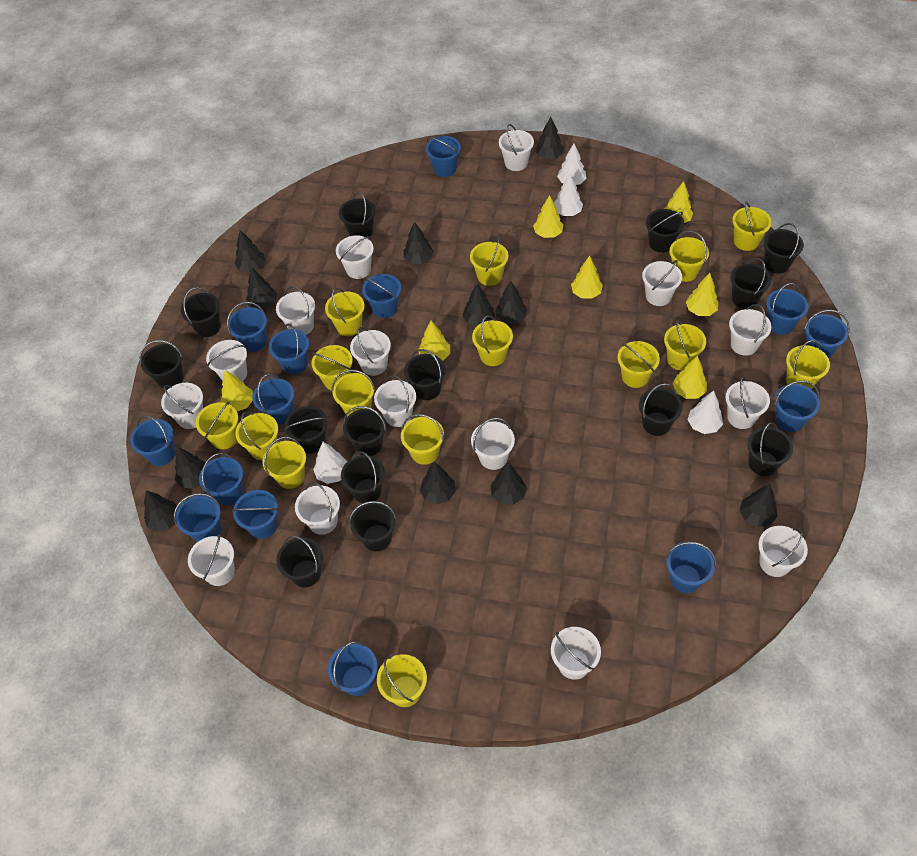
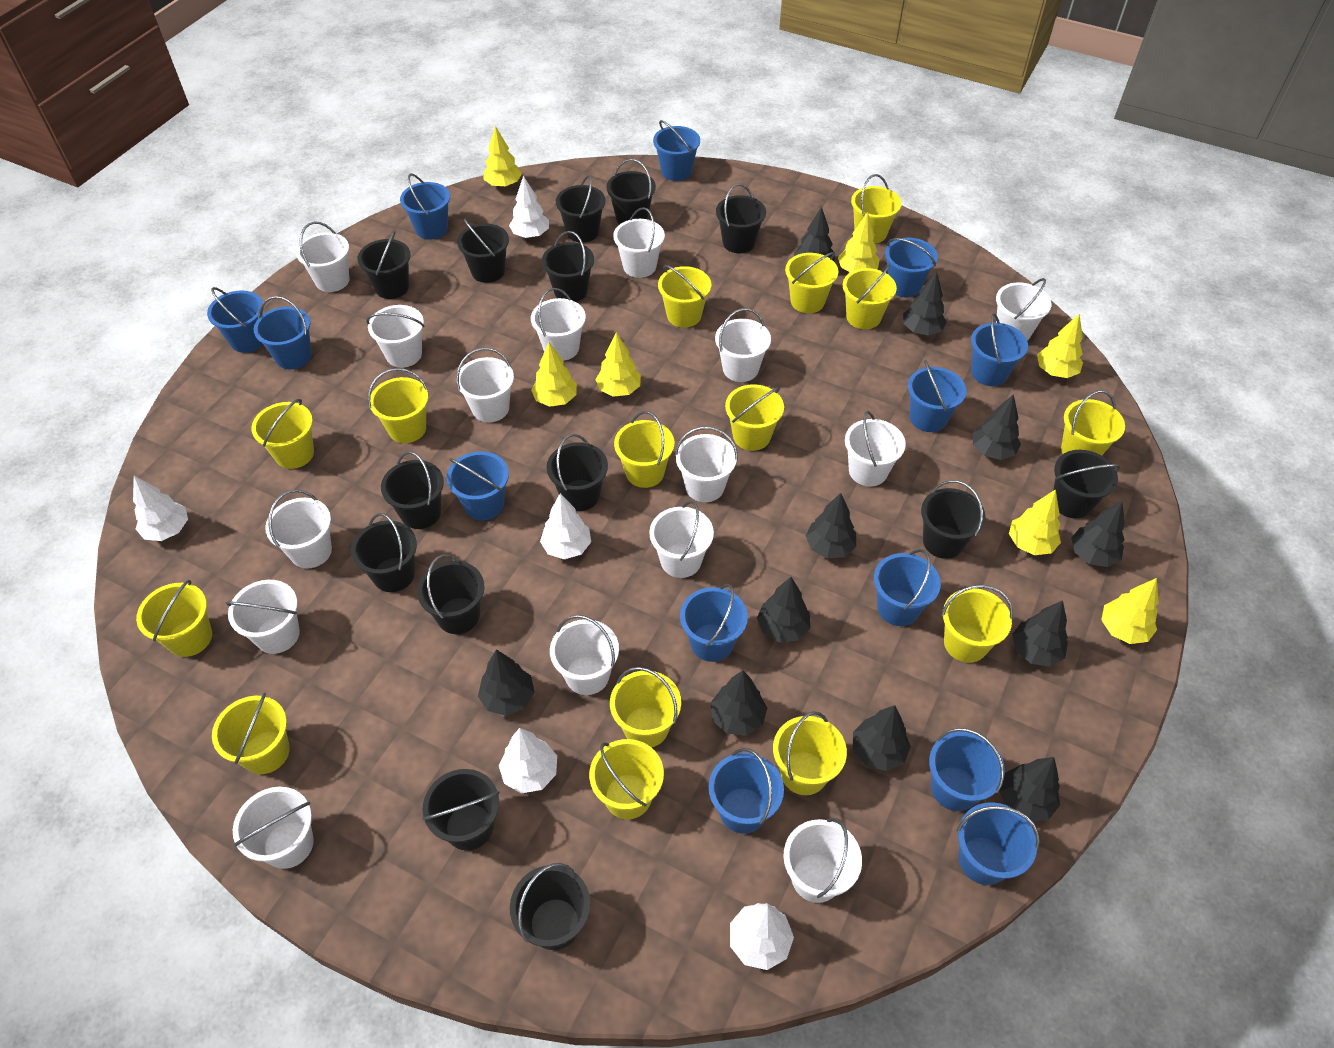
blue bucket: [130,415,176,466] [174,493,222,542] [199,453,244,505] [227,302,267,352] [232,490,279,539] [252,374,294,425] [269,324,309,374] [328,641,378,696] [362,274,401,318] [426,136,461,177] [666,541,716,593] [766,283,808,335] [775,381,820,432] [804,310,850,358] = 14 -> [207,287,264,353] [254,296,312,369] [400,173,450,240] [447,451,509,520] [653,120,700,181] [680,584,748,662] [709,748,784,834] [874,549,941,626] [885,238,938,298] [908,360,966,432] [929,728,1005,811] [957,802,1040,885] [971,313,1028,386] = 13
white tree: [313,442,348,484] [554,174,583,216] [557,144,586,185] [687,391,723,434] = 4 -> [133,476,188,541] [499,728,557,793] [509,176,549,238] [540,493,591,559] [730,903,794,970] = 5

